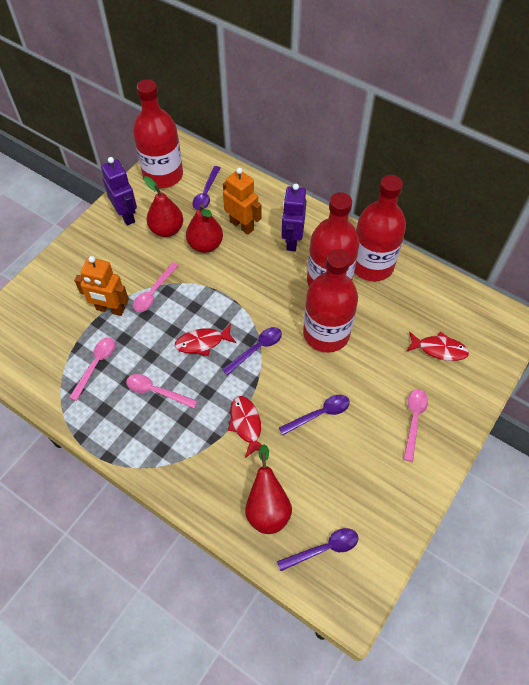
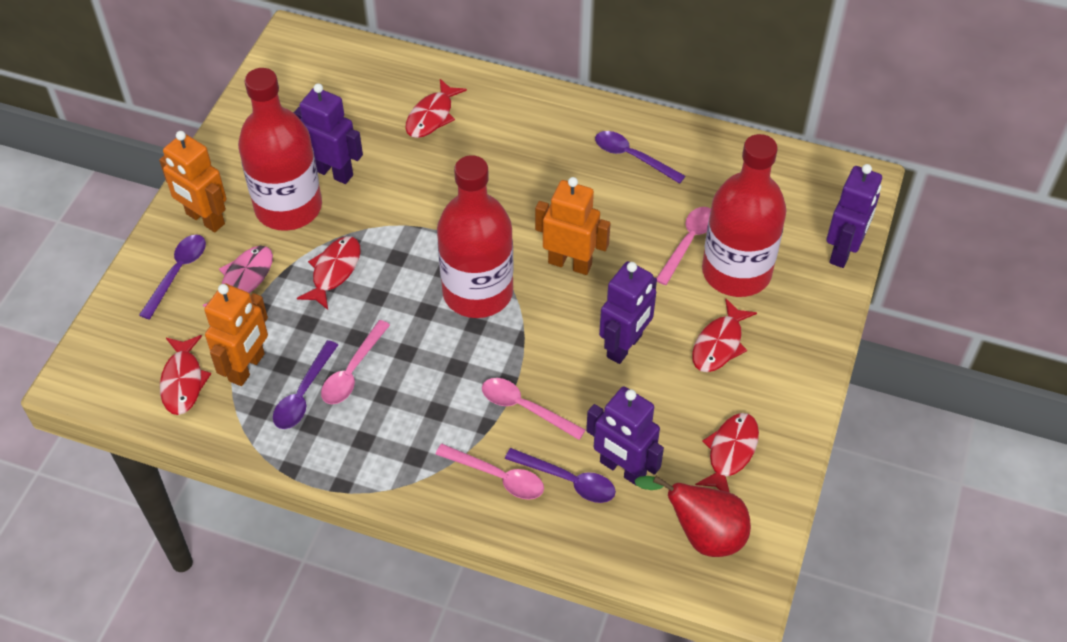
orange robot: [74,256,129,316] [223,168,261,235] = 2 -> [159,131,226,232] [204,283,268,386] [535,177,611,275] = 3
pink fish: none = 0 -> [203,246,273,307] = 1
purple robot: [101,157,137,226] [282,184,306,251] = 2 -> [294,83,363,184] [586,386,664,486] [599,261,657,364] [826,164,882,268] = 4
red bottle: [133,79,183,188] [303,249,358,353] [307,192,360,286] [354,175,406,281] = 4 -> [238,68,322,231] [437,155,514,318] [702,134,786,297] = 3
red fish: [175,324,237,356] [228,396,262,458] [406,331,469,361] = 3 -> [160,335,211,415] [297,236,361,310] [405,79,467,138] [692,298,757,372] [695,413,759,493] = 5
red pear: [144,176,183,237] [186,204,223,253] [245,445,292,534] = 3 -> [634,476,751,557] = 1

